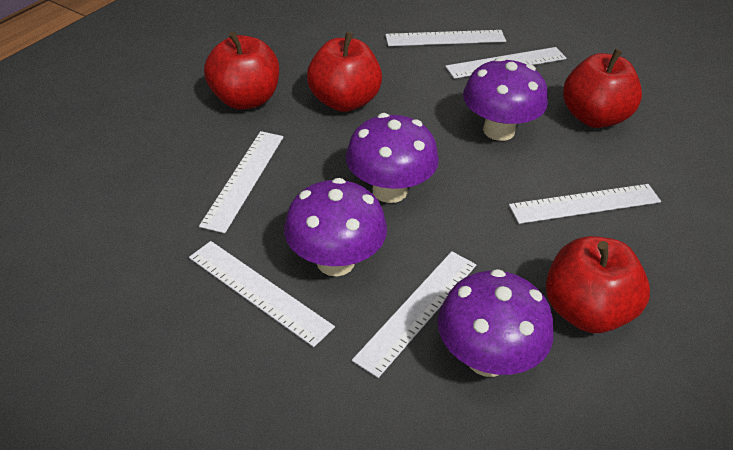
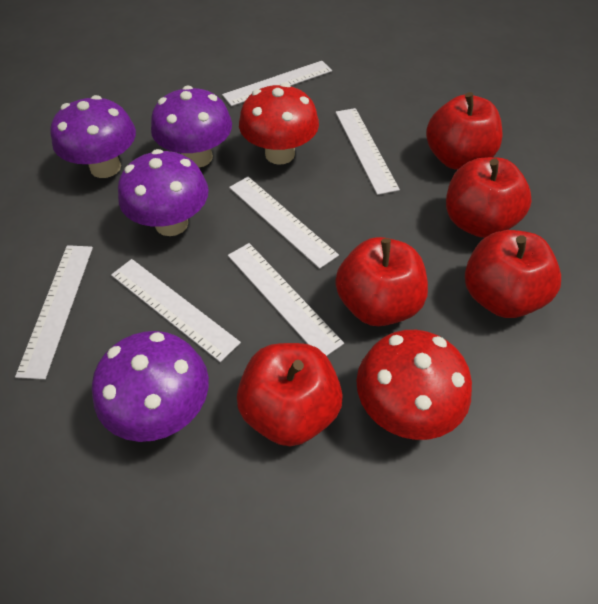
red apple: [204,31,279,110] [307,32,382,112] [546,236,650,333] [563,49,642,128] = 4 -> [237,343,343,446] [335,237,428,326] [426,92,503,170] [446,157,532,238] [465,230,561,318] = 5
red mushroom: none = 0 -> [239,83,319,165] [356,330,472,440] = 2

